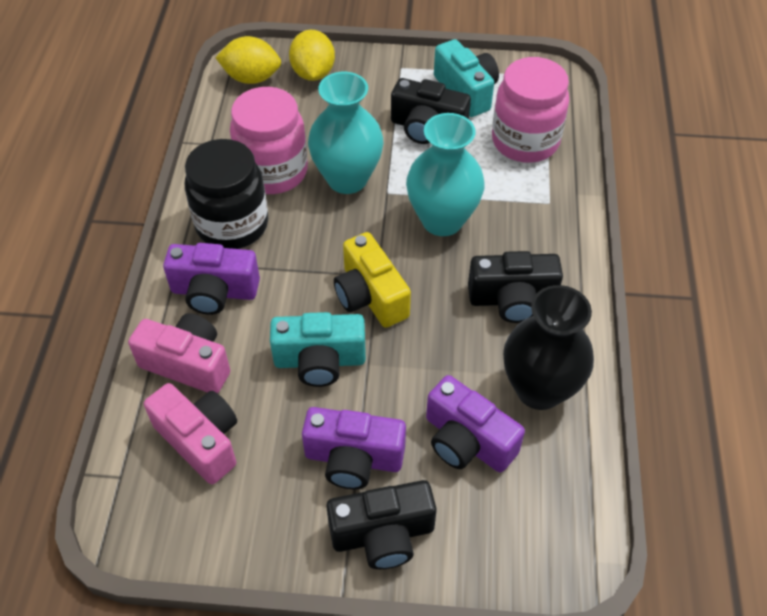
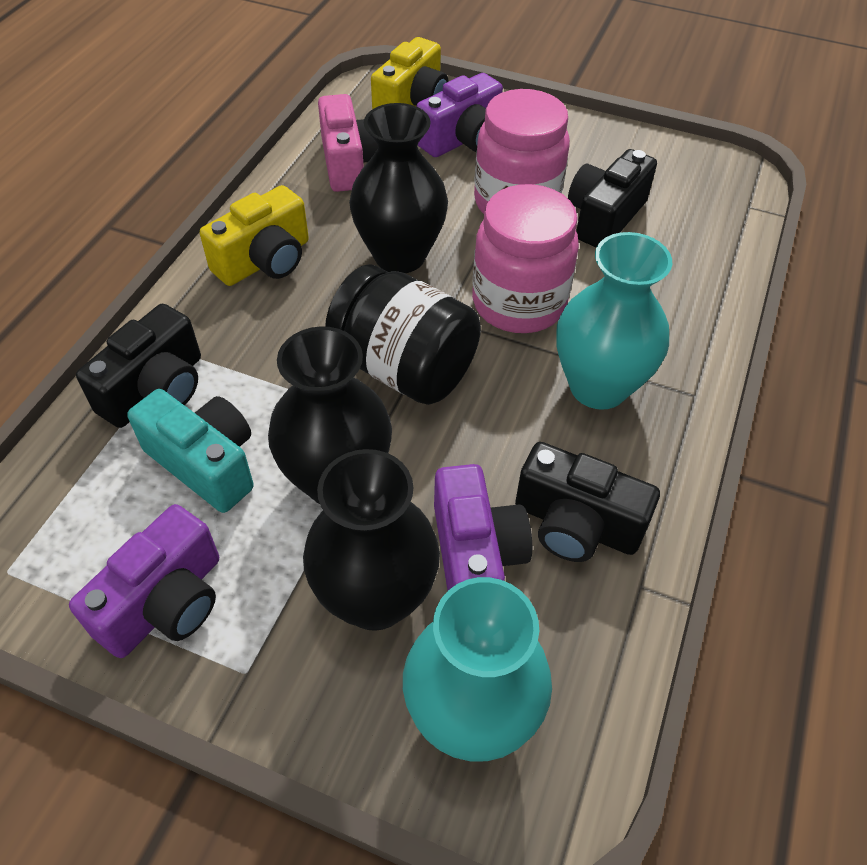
black vase: [503,285,594,410] = 1 -> [268,326,392,504] [303,449,440,631] [349,103,448,273] = 3
pink camera: [128,313,230,394] [144,383,237,484] = 2 -> [318,94,378,192] = 1
turquoise camera: [270,312,366,387] [434,39,499,117] = 2 -> [127,389,254,513] = 1
yellow camera: [334,232,411,328] = 1 -> [200,185,309,286] [371,37,449,109] = 2
yellow lemon: [215,36,281,84] [289,30,335,81] = 2 -> none = 0

